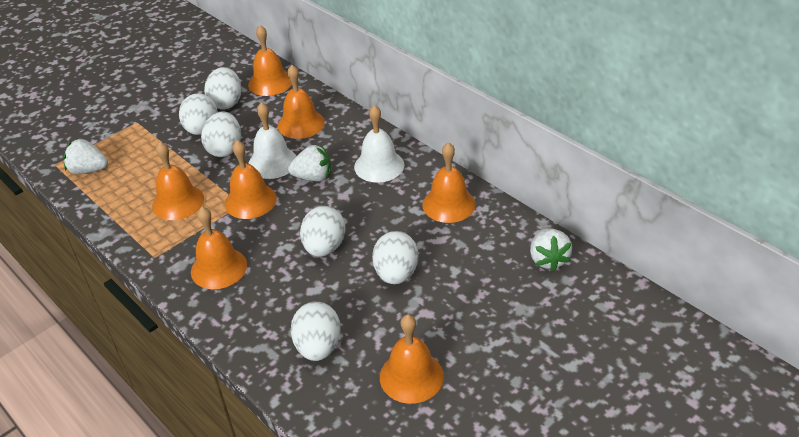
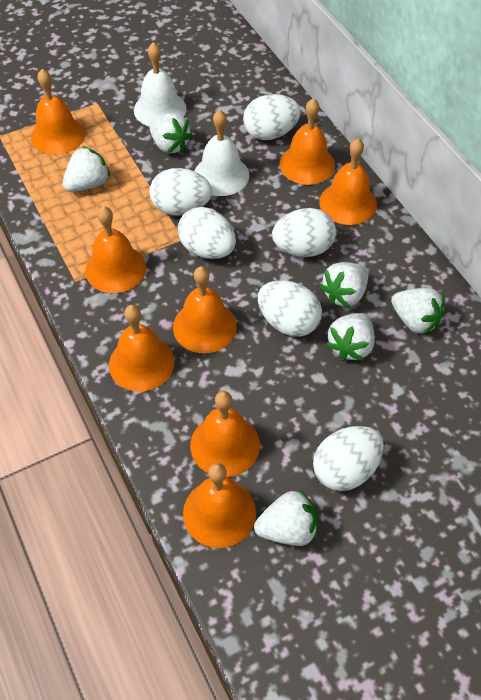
orange bell: [152,142,204,220] [191,207,247,289] [225,140,277,219] [248,25,292,96] [278,65,325,139] [380,314,444,404] [422,142,476,223] = 7 -> [31,69,85,155] [85,206,146,293] [109,305,175,392] [173,266,237,353] [183,463,256,548] [190,391,260,477] [280,98,335,185] [319,138,377,225] = 8
white strawberry: [64,139,108,174] [288,144,331,181] [530,228,572,271] = 3 -> [63,146,110,192] [149,113,193,153] [254,490,318,546] [320,262,368,308] [326,313,375,361] [391,288,445,335] = 6

